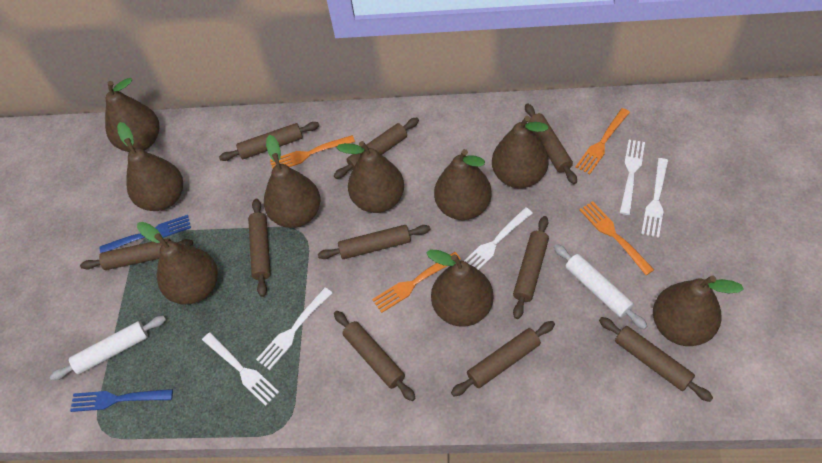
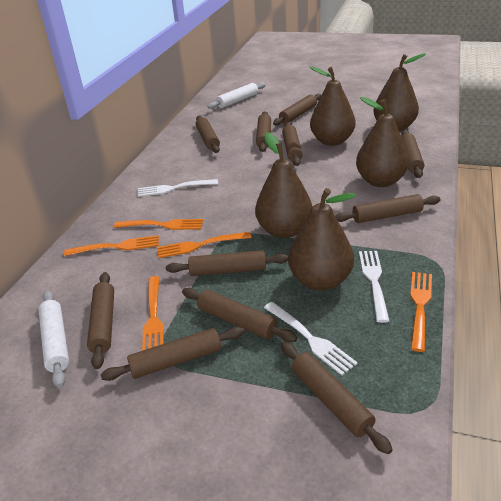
blue fork: [70,389,173,412] [100,215,191,253] = 2 -> none = 0
brown pear: [105,78,159,152] [117,122,183,211] [137,222,218,305] [264,135,320,228] [336,141,404,213] [426,249,493,327] [434,149,492,220] [492,116,549,188] [653,275,744,346] = 9 -> [255,132,313,238] [288,188,356,290] [310,67,356,146] [356,97,409,187] [373,53,426,131] = 5
brown rolling pin: [80,238,193,270] [219,122,319,161] [248,199,271,297] [318,225,430,259] [334,118,419,179] [334,311,415,401] [451,321,555,396] [513,216,549,319] [525,103,577,184] [599,317,713,402] = 10 -> [87,272,114,369] [101,327,245,381] [166,250,288,276] [182,288,297,342] [196,115,220,153] [256,112,271,152] [273,94,321,126] [281,342,393,454] [282,122,303,166] [335,194,441,223] [401,130,424,178] = 11
orange fork: [270,135,355,169] [372,252,461,313] [575,108,630,174] [579,201,654,275] = 4 -> [64,235,159,256] [114,219,203,230] [142,276,164,351] [157,232,251,258] [410,272,432,352] = 5
white fork: [202,332,279,406] [256,287,332,370] [464,207,533,270] [620,140,645,215] [641,158,668,238] = 5 -> [137,179,218,197] [264,302,358,376] [359,251,390,323] = 3

